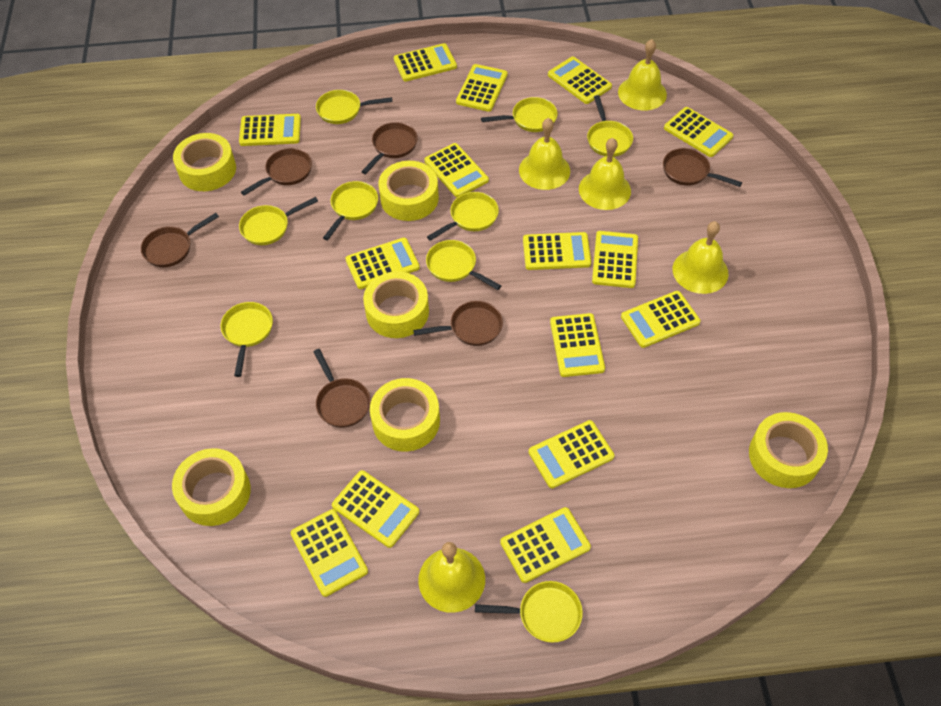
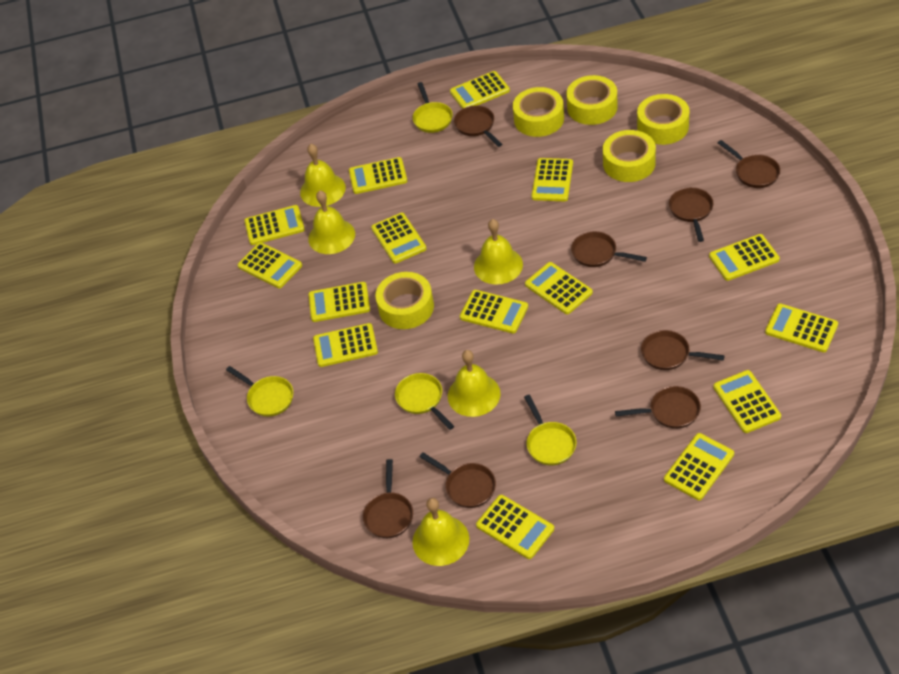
brown pan: [141,213,219,268] [241,148,312,196] [313,349,370,428] [361,122,418,174] [413,301,503,346] [663,148,742,187] = 6 -> [363,459,413,538] [419,452,496,508] [454,105,502,147] [571,231,647,267] [615,386,701,429] [641,330,725,370] [669,187,714,242] [718,140,780,188] = 8
yellow pan: [221,302,273,377] [239,197,318,245] [316,90,392,124] [323,181,378,240] [426,240,501,290] [427,192,499,241] [475,581,583,643] [481,97,557,132] [587,95,633,157] = 9 -> [226,366,293,417] [395,373,454,430] [413,82,453,133] [524,395,576,465] = 4
yellow tape: [172,448,251,526] [173,133,236,191] [363,271,429,338] [370,378,440,452] [378,161,439,221] [749,412,828,488] = 6 -> [376,272,434,329] [513,87,564,137] [567,75,617,125] [603,130,656,182] [637,94,690,145] = 5

